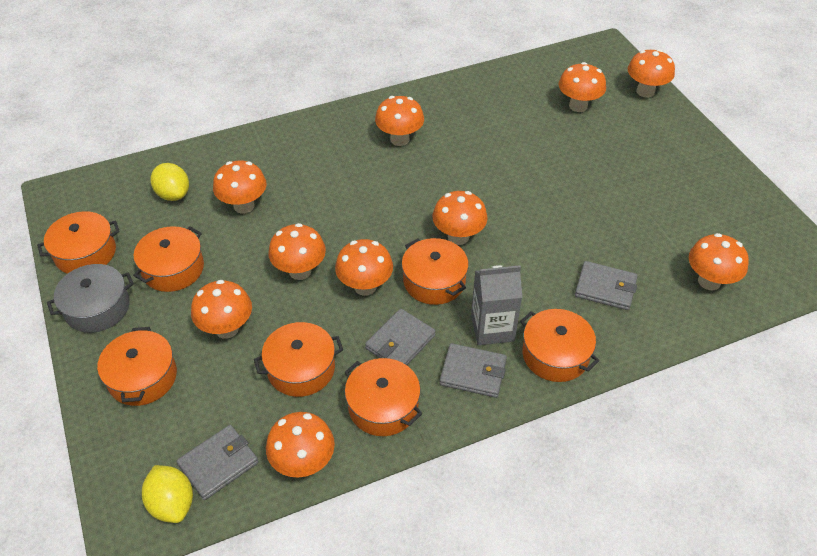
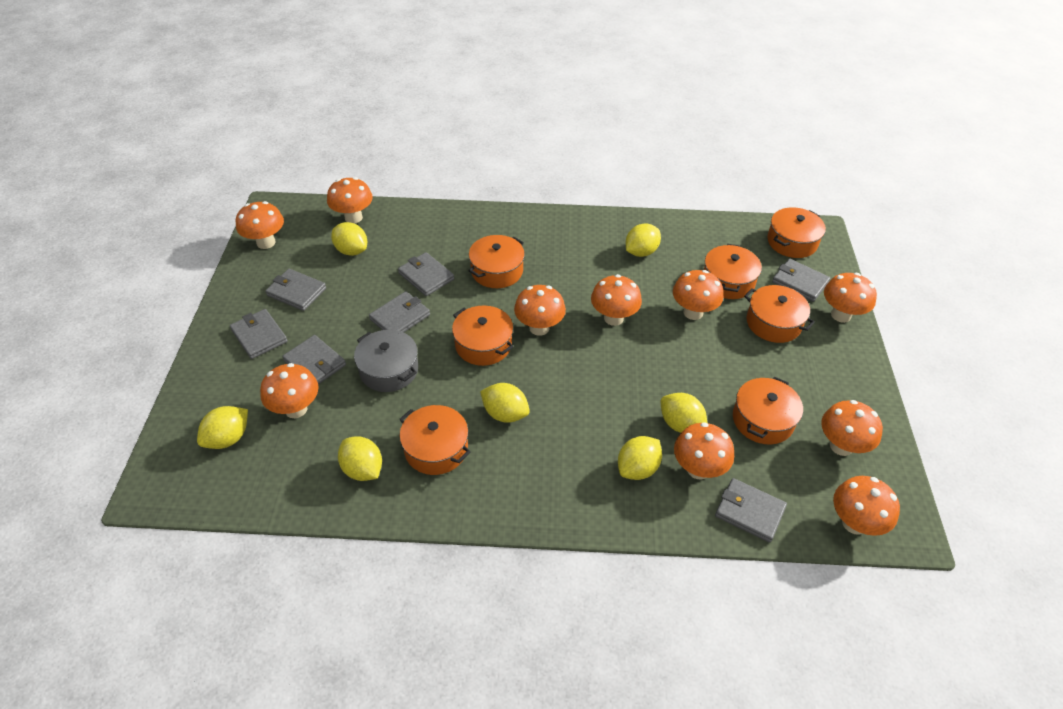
grey carton: [471,265,522,345] = 1 -> none = 0
grey wallet: [176,425,259,500] [365,309,436,365] [439,343,507,398] [575,261,638,310] = 4 -> [230,309,288,359] [265,269,326,311] [283,335,346,384] [369,291,430,333] [398,252,454,296] [715,478,787,543] [772,259,830,302] = 7
yellow lemon: [142,465,193,523] [151,163,189,201] = 2 -> [197,406,248,449] [331,222,367,256] [338,436,382,481] [480,383,530,423] [618,436,662,480] [626,223,661,257] [661,393,708,433] = 7

